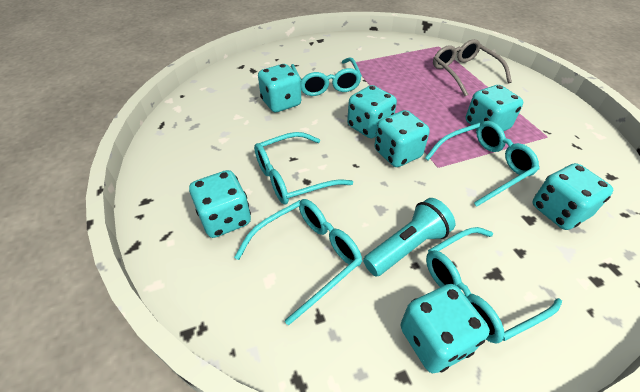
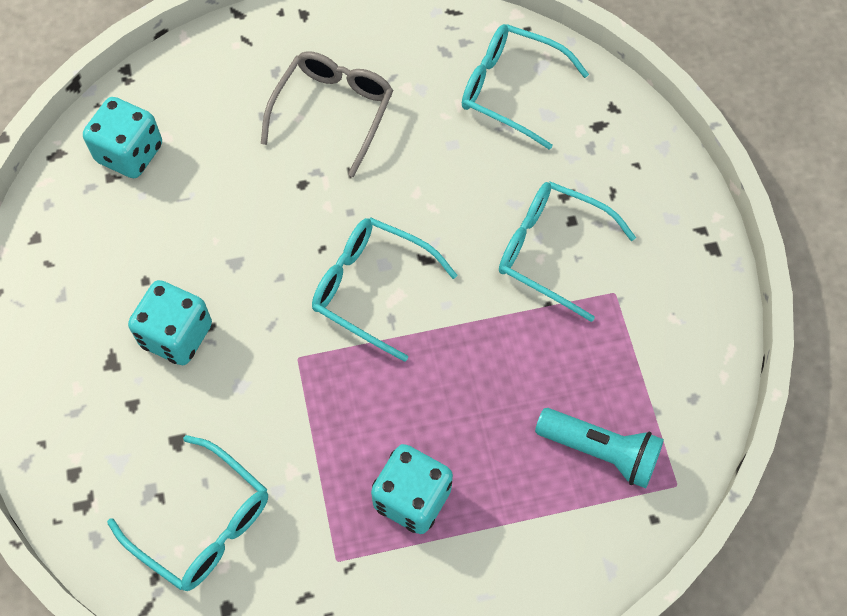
turquoise dice: [189,170,251,238] [258,64,301,112] [347,85,397,138] [374,110,430,167] [401,284,490,373] [465,85,523,131] [532,163,613,230] = 7 -> [83,97,162,178] [128,280,212,365] [371,444,453,534] = 3
turquoise glasses: [234,199,362,325] [254,132,353,205] [291,57,362,96] [425,121,539,207] [426,227,562,344] = 5 -> [107,435,268,591] [312,217,458,362] [462,24,589,150] [499,182,636,322] = 4

